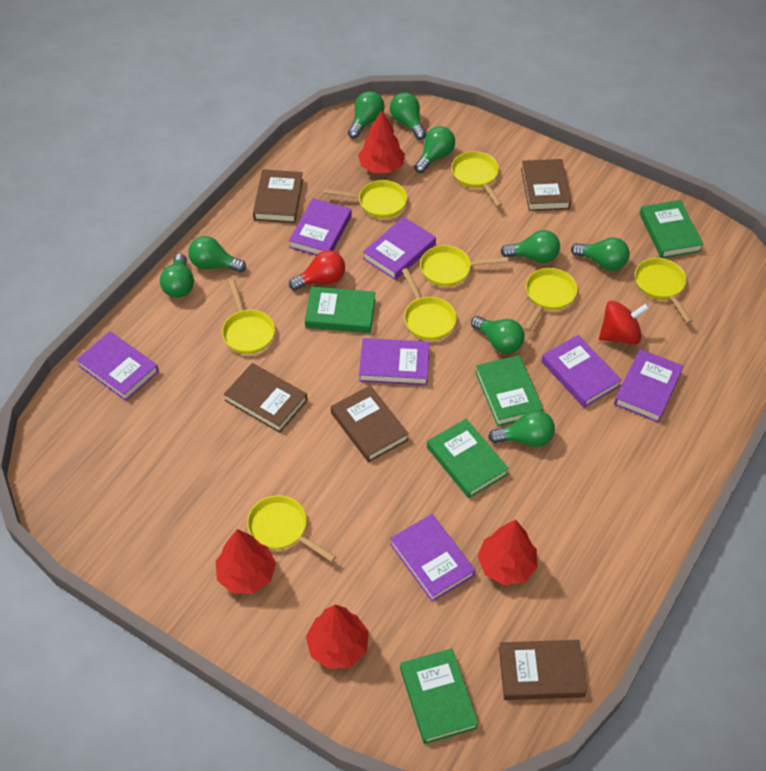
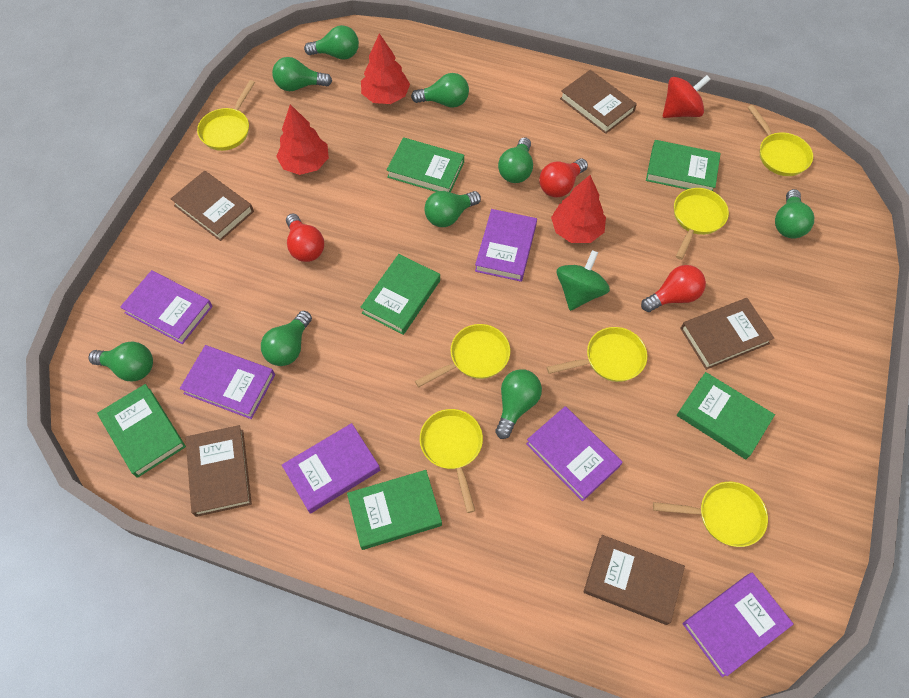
green book: [305,286,376,333] [400,648,478,744] [427,419,509,498] [475,355,543,426] [640,200,704,258] = 5 -> [97,384,186,478] [347,470,442,550] [360,254,440,335] [387,137,464,193] [646,140,721,191] [677,372,775,459] = 6
green spinning top: none = 0 -> [557,250,610,311] = 1
purple book: [76,332,159,401] [289,198,352,255] [359,338,430,385] [363,217,436,280] [390,514,475,602] [541,335,622,408] [614,349,684,423] = 7 -> [120,270,213,344] [180,345,275,419] [282,423,380,514] [475,209,537,282] [526,406,623,502] [683,573,794,677] = 6
red light bulb: [289,250,345,290] = 1 -> [286,213,324,262] [539,159,588,198] [641,265,706,312] = 3
red tree: [216,529,276,594] [306,605,369,669] [358,110,405,173] [477,519,538,585] = 4 -> [276,104,329,175] [361,33,410,104] [551,175,606,243] = 3
yellow pan: [222,280,275,354] [247,495,336,562] [323,180,407,218] [402,268,456,340] [420,245,508,287] [451,151,503,207] [524,268,577,331] [635,258,693,323] = 8 -> [197,80,255,151] [415,324,510,387] [420,409,483,513] [547,327,647,382] [653,482,768,547] [674,188,729,260] [748,105,813,176] = 7

